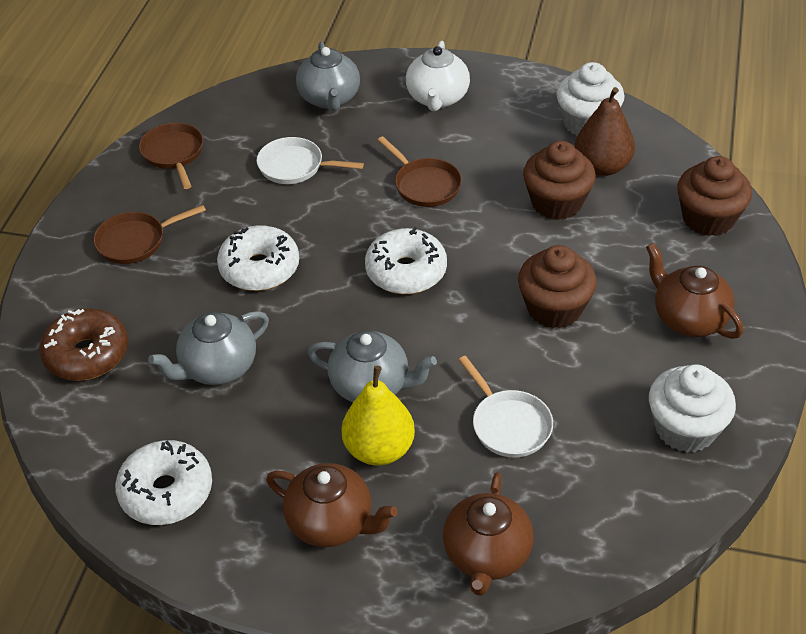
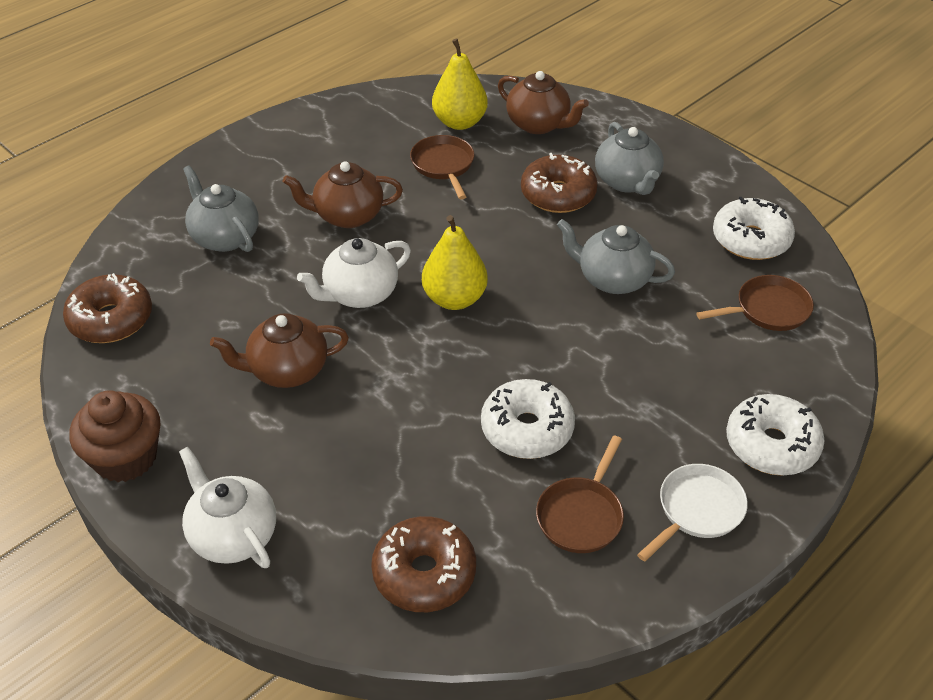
brown cupcake: [518,245,597,328] [523,141,596,220] [677,156,752,236] = 3 -> [69,390,160,482] = 1
brown donut: [39,308,128,381] = 1 -> [63,273,152,343] [371,516,476,612] [521,153,598,213] = 3
brown pear: [575,87,635,176] = 1 -> none = 0
white cupcake: [556,62,625,136] [649,364,736,453] = 2 -> none = 0
white pan: [257,137,364,184] [459,356,553,458] = 2 -> [637,464,748,562] = 1
white teapot: [406,41,470,111] = 1 -> [179,446,276,568] [297,238,411,308] = 2
yellow pear: [341,366,415,466] = 1 -> [422,215,488,310] [432,38,488,130] = 2

